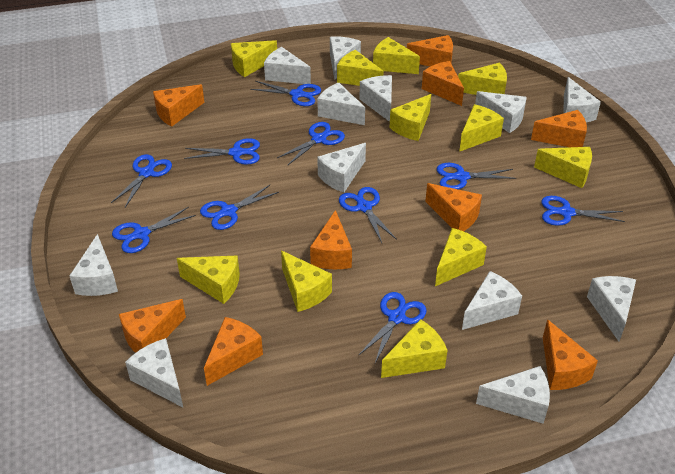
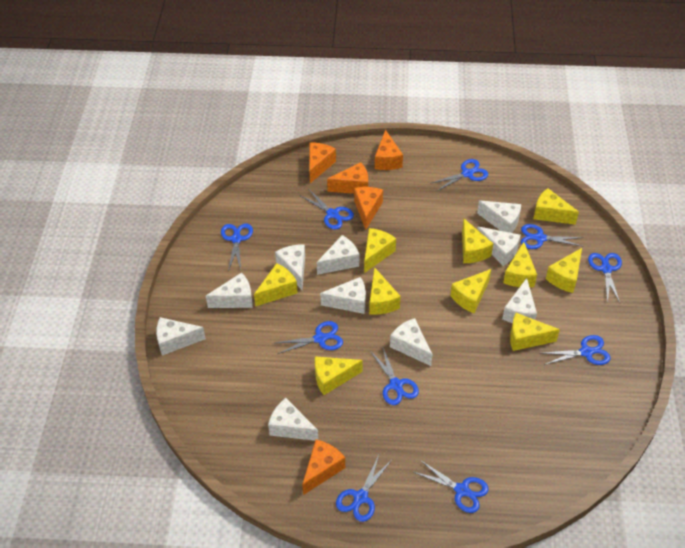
orange cheese: [119,299,186,353] [153,84,204,127] [204,317,263,386] [310,210,352,269] [407,35,453,67] [422,61,464,106] [425,183,482,232] [531,110,587,147] [543,319,598,390] = 9 -> [302,439,345,495] [309,142,336,183] [327,162,368,194] [354,187,383,230] [375,130,403,170] = 5
white cheese: [69,234,118,296] [125,338,183,407] [264,47,311,84] [317,83,365,125] [317,143,366,192] [330,36,361,80] [359,75,392,122] [462,271,522,330] [475,91,527,133] [476,366,550,424] [563,77,601,123] [587,276,636,341] = 12 -> [156,317,206,356] [206,272,253,308] [268,398,318,441] [275,244,305,290] [317,235,359,275] [320,277,366,314] [390,318,433,366] [477,201,521,233] [477,227,521,266] [502,278,537,323] = 10
yellow cheese: [177,255,240,304] [231,40,277,77] [281,251,332,312] [337,50,384,86] [373,37,420,74] [381,319,447,378] [389,94,431,141] [435,228,487,286] [458,63,507,95] [459,104,504,152] [534,147,592,188] = 11 -> [254,263,297,307] [315,356,363,395] [364,228,396,273] [369,267,401,315] [450,269,491,313] [462,219,493,263] [503,242,537,288] [510,313,560,351] [533,188,579,225] [546,248,582,293] = 10

